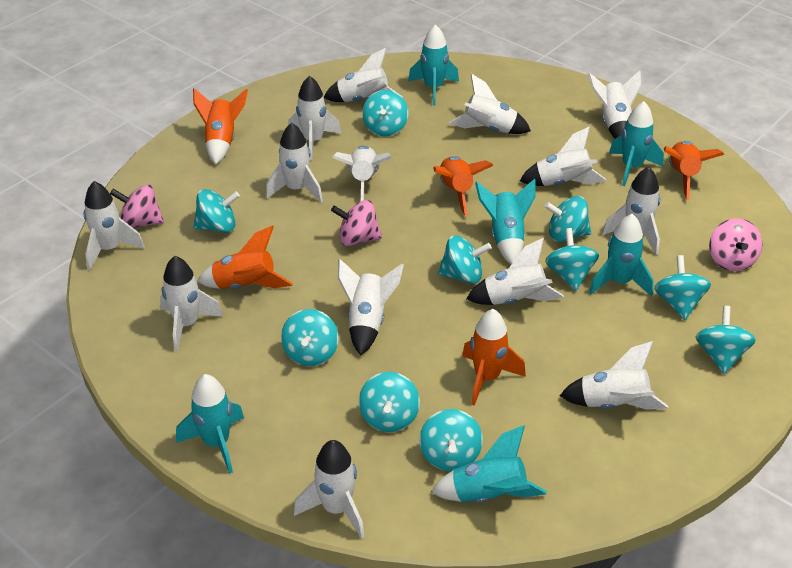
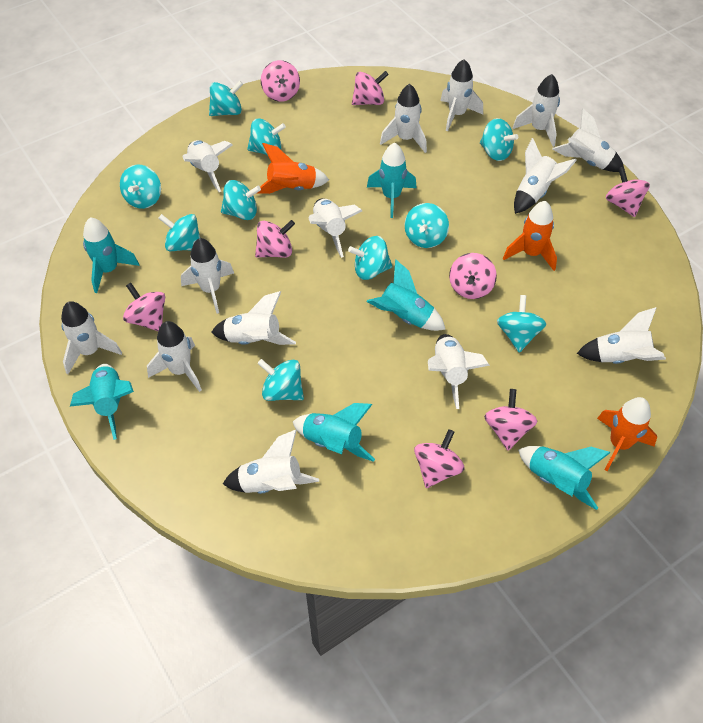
orange rocket: [193,88,248,164] [197,225,293,289] [433,156,493,216] [462,309,526,406] [664,141,724,200] = 5 -> [257,143,329,194] [503,201,557,271] [597,397,657,471] = 3
pink spinning top: [110,184,164,228] [331,200,382,246] [709,218,762,271] = 3 -> [123,283,165,331] [255,220,295,258] [261,60,300,102] [352,71,389,105] [414,429,464,488] [449,253,497,299] [484,389,537,451] [606,166,650,217] = 8

